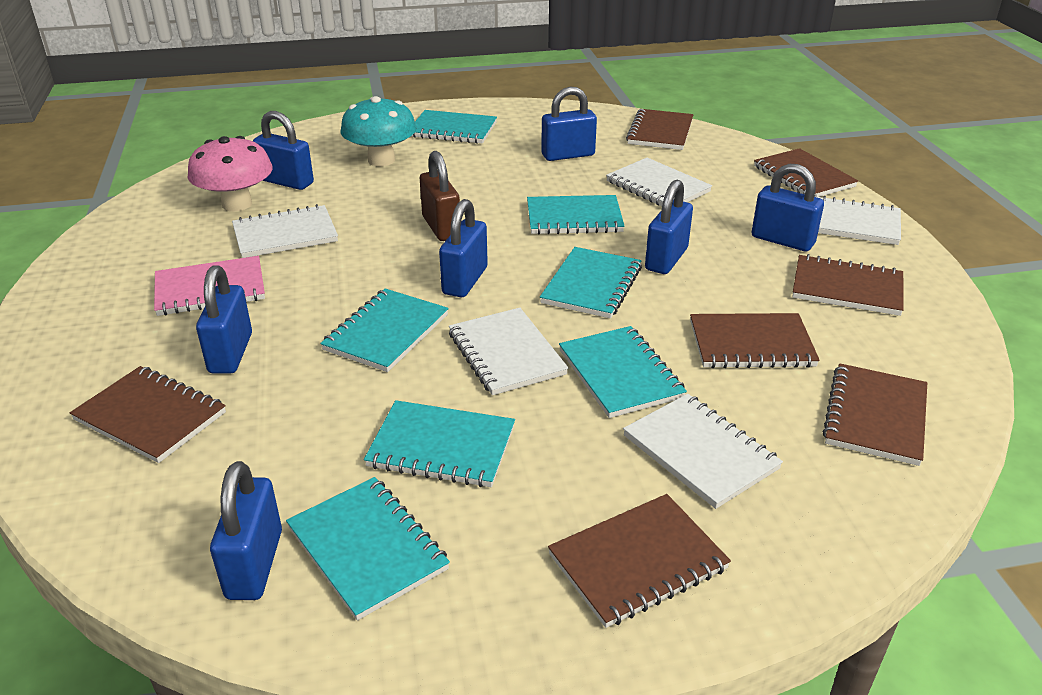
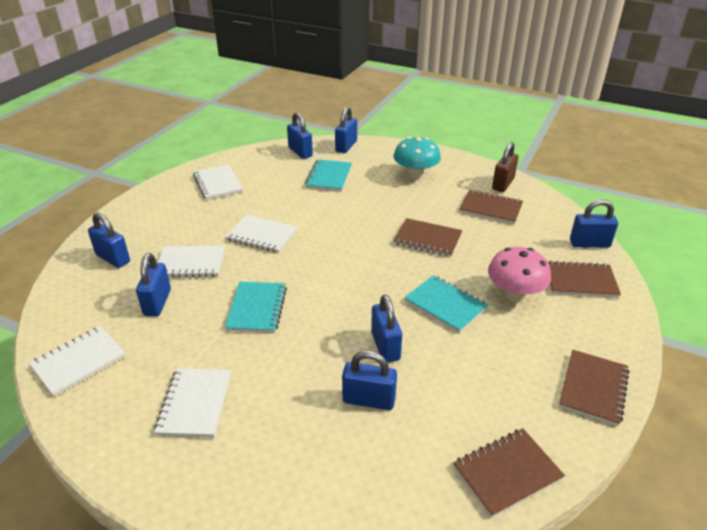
brown notebook: [70,366,226,463] [548,494,731,628] [626,109,693,150] [690,313,820,368] [754,148,858,197] [792,254,904,316] [822,363,927,466] = 7 -> [393,218,462,257] [453,428,565,518] [459,189,523,224] [548,260,621,298] [559,350,630,426] = 5
pink notebook: [154,256,265,316] = 1 -> none = 0
turquoise notebook: [286,477,450,621] [320,289,449,372] [364,400,515,487] [411,110,497,144] [527,195,624,235] [540,247,642,318] [559,326,687,418] = 7 -> [225,282,287,333] [305,159,352,192] [404,275,488,333] = 3

